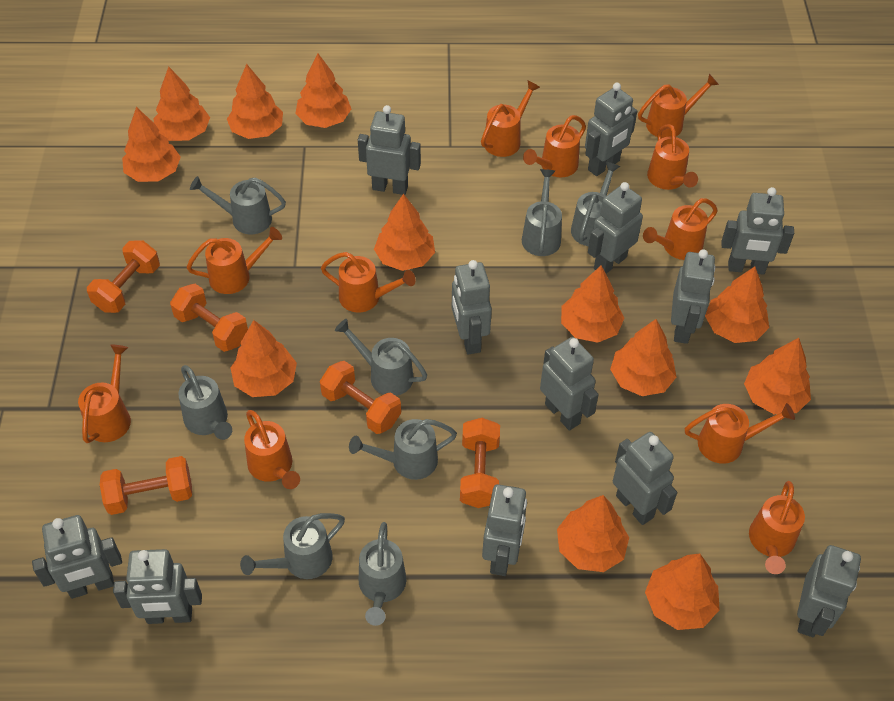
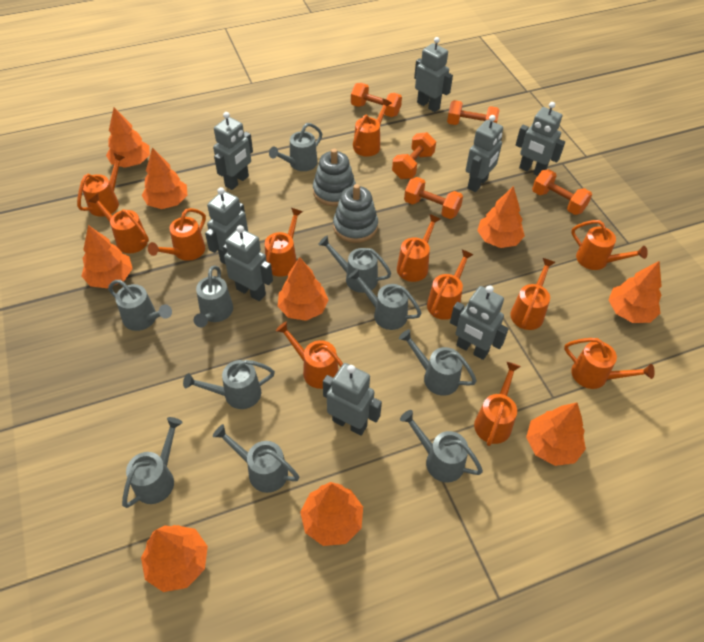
grey robot: [32,515,122,599] [113,549,202,624] [358,105,421,195] [452,260,492,355] [482,484,527,576] [540,337,599,431] [585,83,637,176] [588,182,643,274] [613,432,677,525] [671,249,715,344] [721,187,794,275] [797,545,861,637] = 12 -> [205,187,248,265] [213,112,253,190] [223,225,273,301] [323,363,382,436] [414,37,453,112] [450,285,509,360] [466,115,503,192] [516,102,565,176] = 8
grey stacking toy: none = 0 -> [313,149,356,206] [333,184,378,243] = 2
grey watering can: [178,365,232,440] [190,176,286,234] [240,513,345,579] [335,319,427,396] [349,419,457,480] [359,522,406,626] [522,169,562,256] [571,162,620,246] = 8 -> [108,280,172,331] [122,417,183,508] [183,360,275,409] [194,266,233,327] [213,424,299,493] [269,123,322,171] [318,236,391,293] [348,268,422,330] [399,329,477,396] [400,410,483,482] = 10
orange tree: [122,107,181,182] [153,67,210,141] [227,64,283,139] [230,320,297,397] [295,53,351,128] [374,194,435,271] [557,495,629,572] [561,265,625,343] [610,319,676,396] [645,554,720,630] [705,267,769,343] [744,338,811,414] = 12 -> [81,225,133,288] [106,107,150,168] [141,525,208,592] [142,147,188,209] [278,257,329,321] [300,482,363,546] [477,186,525,248] [526,402,586,466] [609,261,662,323] = 9
orange watering can: [78,345,131,443] [187,227,282,294] [244,410,300,489] [321,252,416,312] [481,80,540,157] [523,115,586,177] [638,74,719,138] [643,198,718,260] [647,124,698,190] [685,403,795,464] [749,481,805,574] = 11 -> [77,153,125,217] [88,194,149,253] [148,208,206,261] [265,208,303,277] [276,322,343,389] [353,98,392,156] [397,214,441,282] [427,250,474,320] [474,362,521,446] [510,258,556,330] [564,338,655,389] [571,220,648,270] = 12

